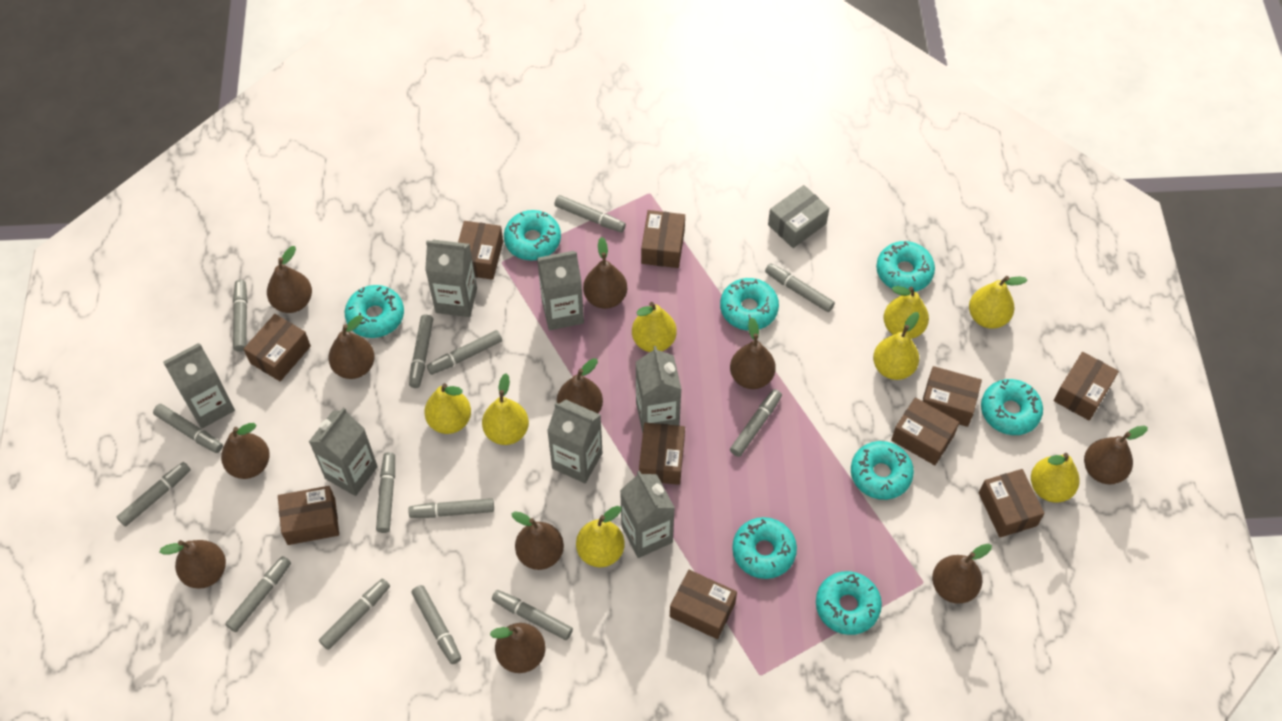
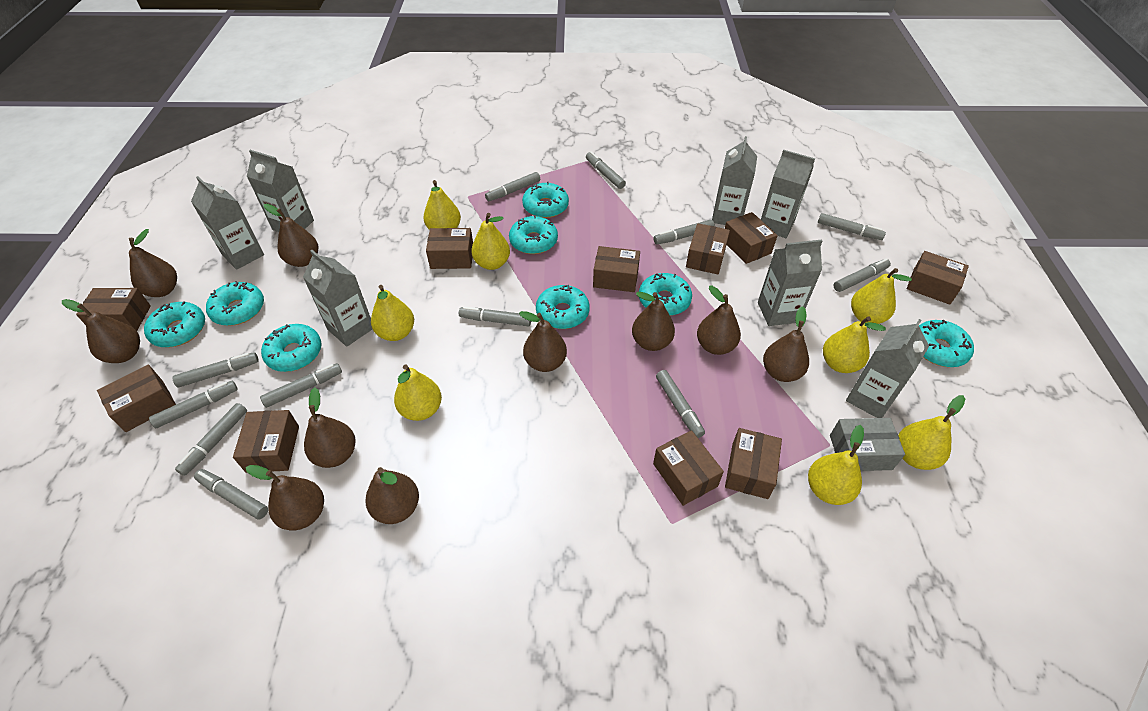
brown pear: [160,540,226,589] [221,423,270,479] [267,246,312,313] [328,315,375,379] [490,623,545,673] [511,511,564,570] [557,358,603,413] [583,237,627,309] [730,318,776,389] [932,544,992,604] [1084,425,1148,484] = 11 -> [62,299,140,363] [129,229,177,297] [246,465,324,530] [264,204,318,267] [304,388,356,468] [365,467,419,524] [519,311,567,372] [632,292,675,351] [697,286,741,355] [763,306,809,382] = 10
grey marker: [117,462,191,527] [153,404,223,453] [225,556,291,632] [233,280,248,352] [319,579,390,650] [376,452,395,533] [408,498,494,518] [409,315,433,388] [411,585,461,664] [427,330,502,375] [492,590,573,640] [554,195,626,233] [730,389,782,457] [765,263,835,312] = 14 -> [149,381,238,428] [173,352,259,387] [175,403,247,476] [194,469,268,520] [260,363,342,408] [459,307,531,327] [485,172,540,201] [586,152,626,189] [653,220,715,244] [656,370,705,438] [818,213,886,240] [834,259,891,292] = 12

